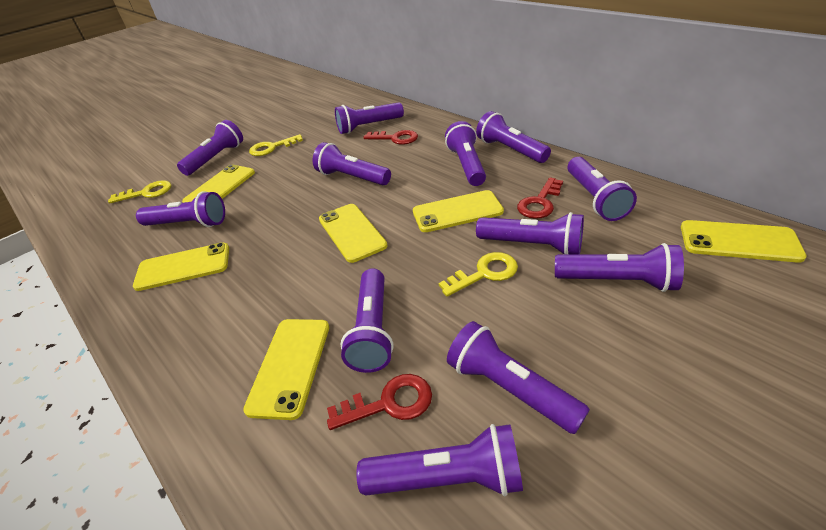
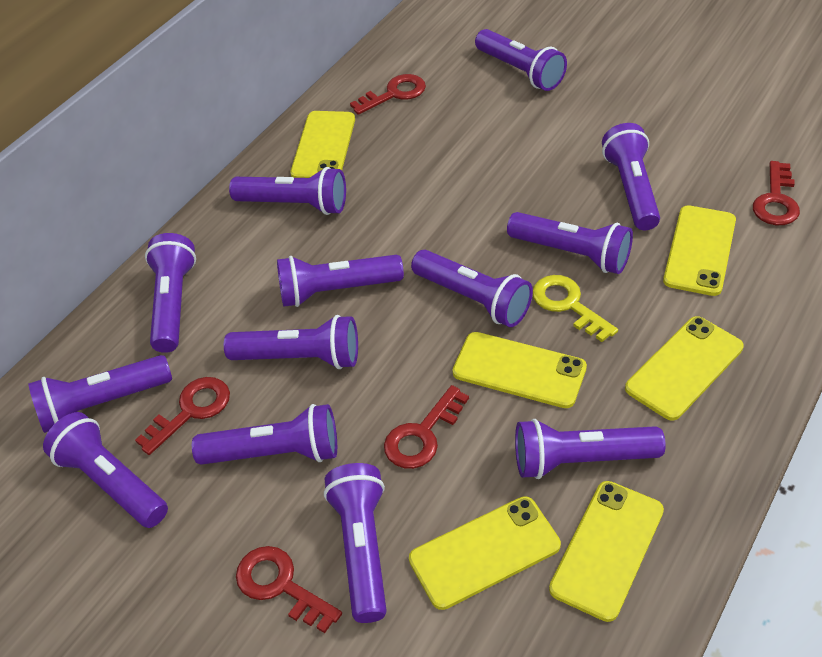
purple flashlight: [136,191,225,227] [177,120,243,176] [313,142,391,185] [335,103,404,134] [341,269,394,373] [356,424,523,496] [445,121,486,186] [447,321,590,434] [476,111,551,163] [476,212,584,254] [555,243,684,292] [567,157,637,221] = 12 -> [28,355,172,433] [43,412,168,528] [145,233,196,353] [192,404,337,465] [224,315,358,369] [229,167,346,215] [277,255,404,307] [324,463,387,623] [411,250,533,327] [475,29,567,91] [507,212,633,274] [515,419,666,479] [602,123,660,230] = 13
red key: [327,374,432,430] [363,130,418,145] [517,177,563,219] = 3 -> [135,377,230,455] [236,546,342,633] [350,74,426,115] [384,385,469,469] [753,161,800,225] = 5
yellow key: [108,180,171,204] [249,134,303,156] [439,252,518,297] = 3 -> [533,275,618,342] = 1

